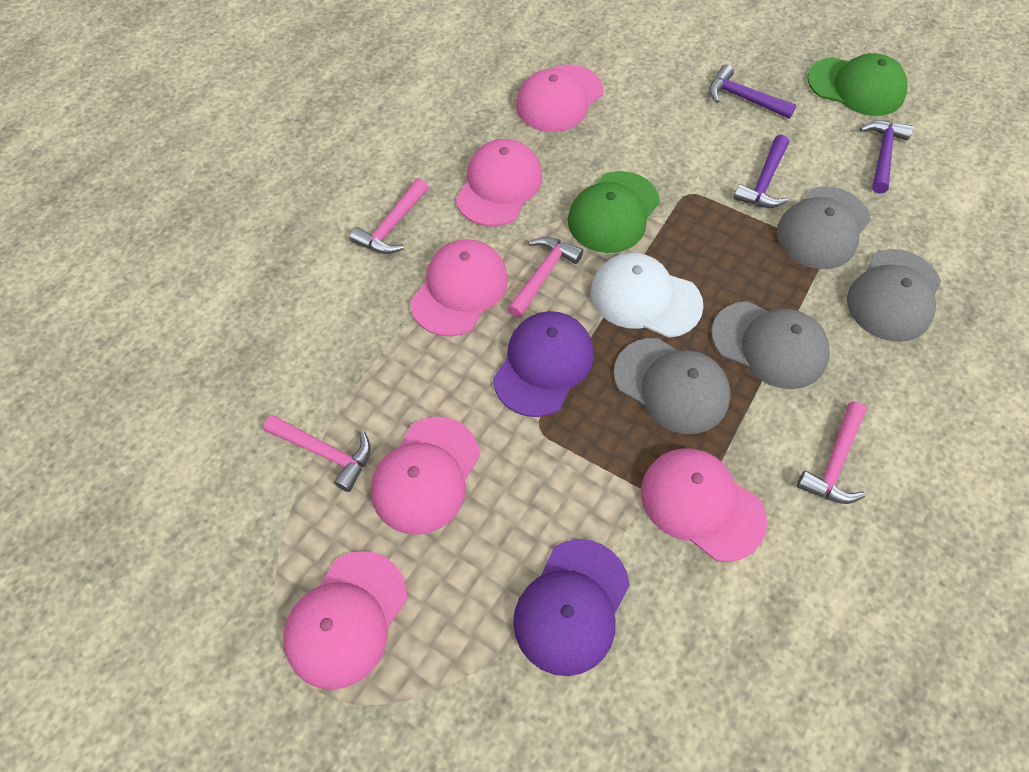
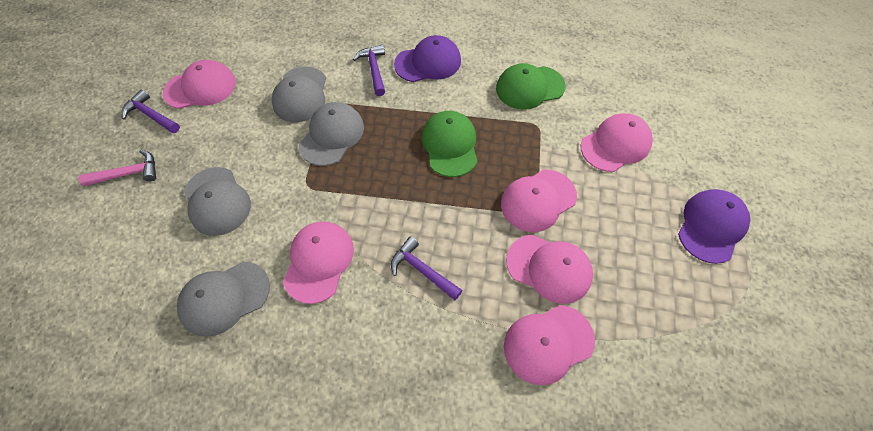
pink hammer: [264,415,371,492] [350,178,429,254] [507,237,583,318] [797,402,867,504] = 4 -> [78,150,156,186] = 1
white cap: [591,253,704,338] = 1 -> none = 0

